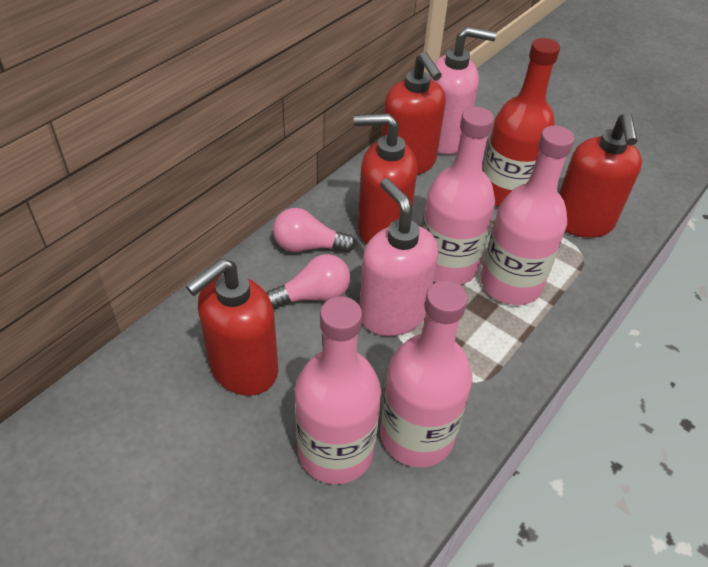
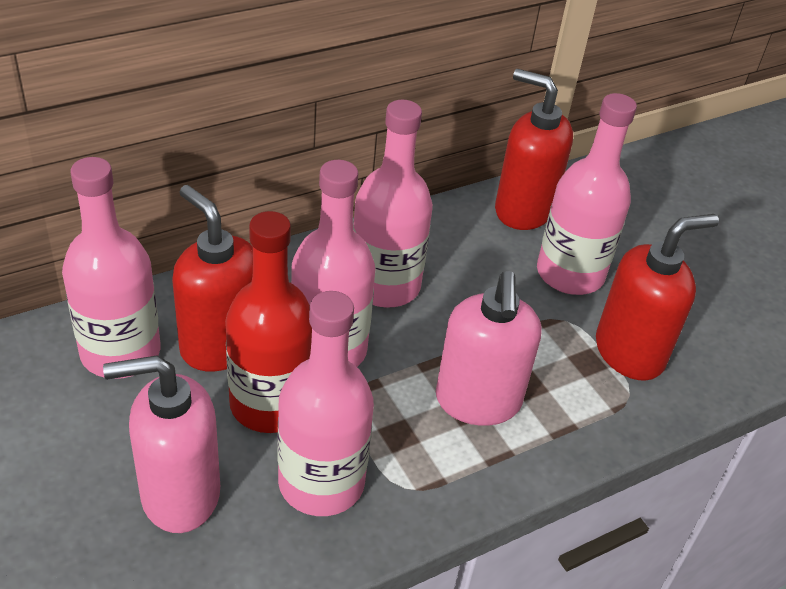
pink bottle: [295,296,381,484] [380,281,472,468] [422,107,495,285] [481,126,575,305] = 4 -> [62,157,160,379] [278,291,374,516] [291,160,375,367] [353,100,433,308] [537,93,637,295] = 5
pink light bulb: [266,254,350,309] [273,208,356,253] = 2 -> none = 0
red soap dispenser: [186,258,278,396] [354,113,417,244] [382,52,446,175] [559,112,642,238] = 4 -> [172,185,253,372] [495,69,573,230] [596,214,719,381] = 3

